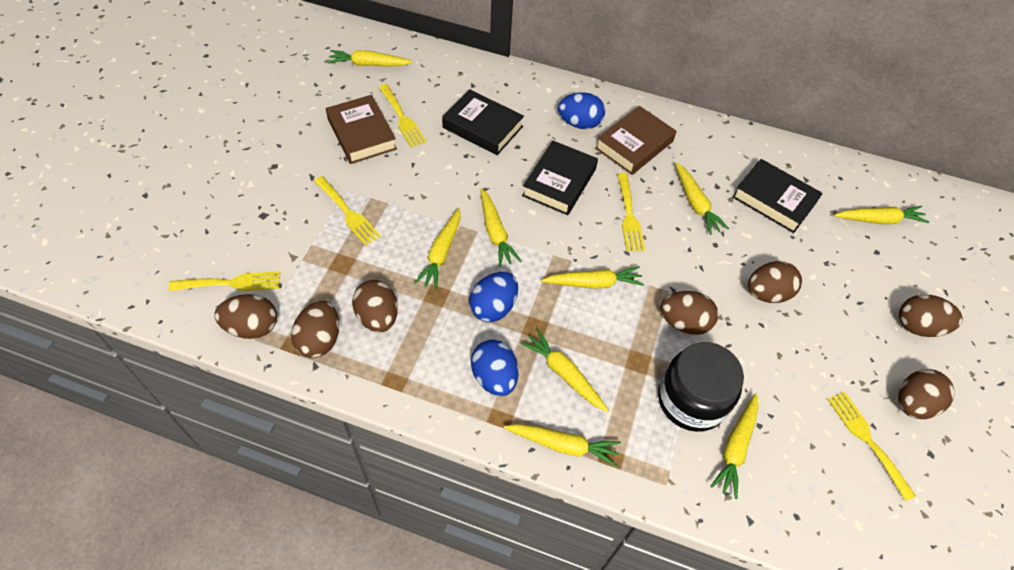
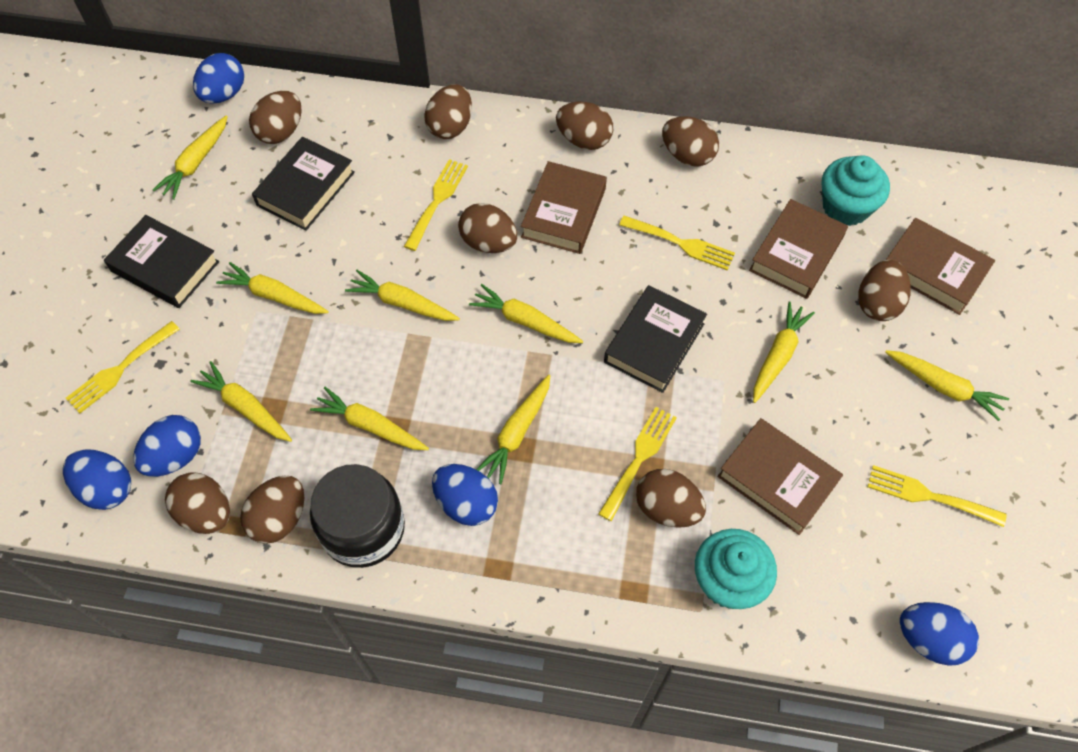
blue egg: [469,272,518,322] [471,340,518,396] [558,92,605,129] = 3 -> [63,449,131,510] [133,415,201,477] [193,53,244,103] [432,464,498,526] [900,602,979,666] = 5
brown book: [326,95,397,164] [595,106,677,175] = 2 -> [521,161,607,254] [717,418,843,535] [749,199,848,299] [886,218,995,315] = 4
brown egg: [214,294,277,339] [291,301,339,358] [352,280,398,333] [660,291,718,335] [748,261,802,303] [898,369,955,419] [899,295,963,337] = 7 -> [165,472,230,534] [240,476,304,544] [249,91,302,144] [424,84,472,139] [458,203,517,253] [556,102,613,150] [636,469,706,528] [662,116,719,167] [858,260,911,321] = 9
turquoise cupcake: none = 0 -> [695,529,777,609] [822,155,890,226] = 2

